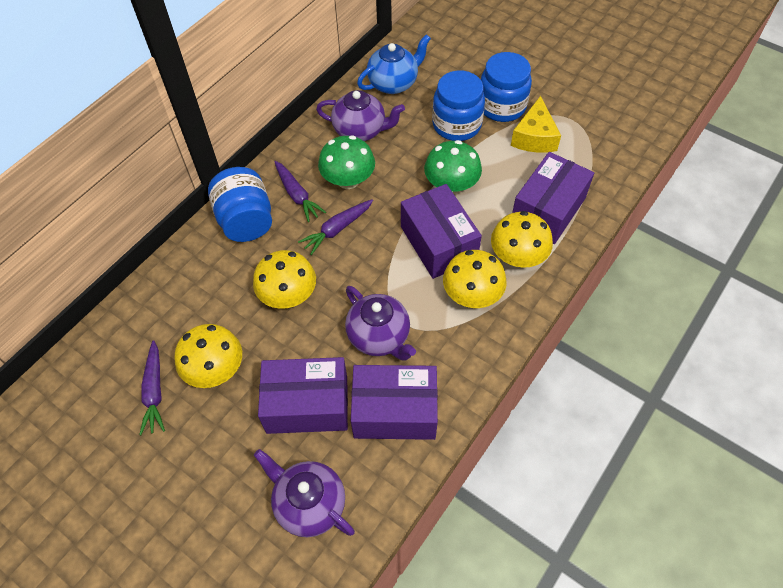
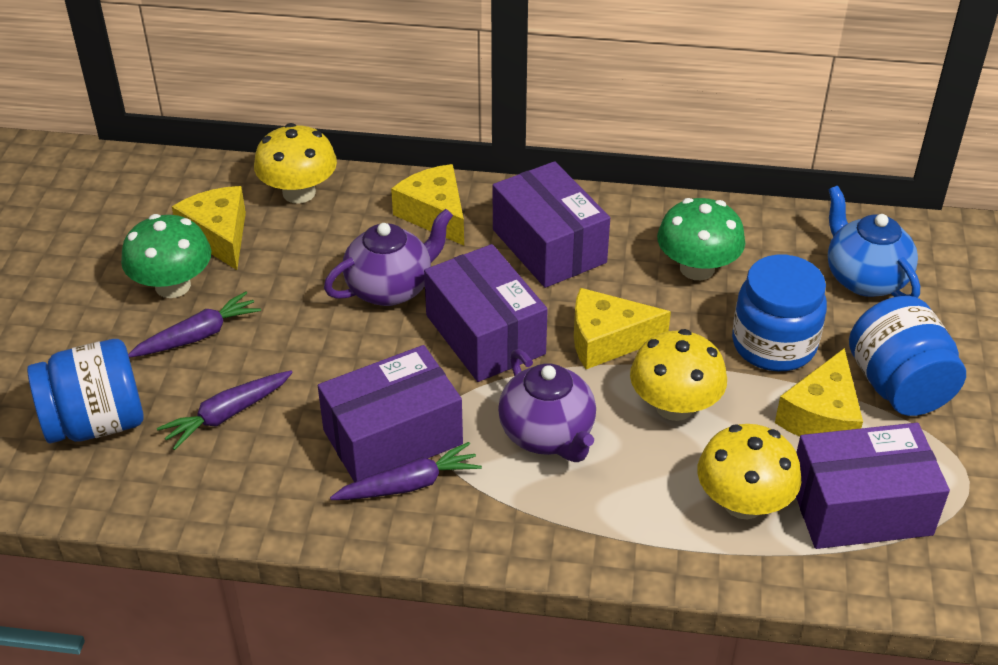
purple teapot: [254,449,355,537] [316,90,405,141] [345,286,416,360] = 3 -> [324,209,453,306] [498,349,596,462] = 2
yellow cheese: [511,96,561,153] = 1 -> [172,186,246,270] [391,164,464,246] [574,288,671,369] [775,348,863,437] = 4
yellow mushroom: [174,324,242,388] [253,250,316,309] [443,250,507,308] [491,211,553,268] = 4 -> [254,123,337,203] [630,329,727,421] [697,424,801,519] = 3

